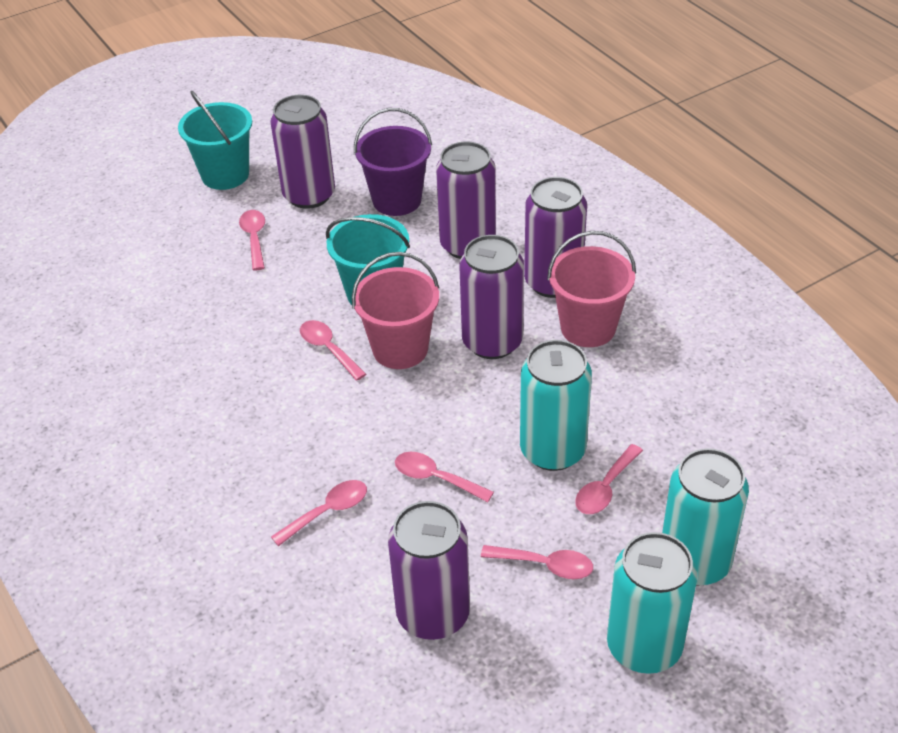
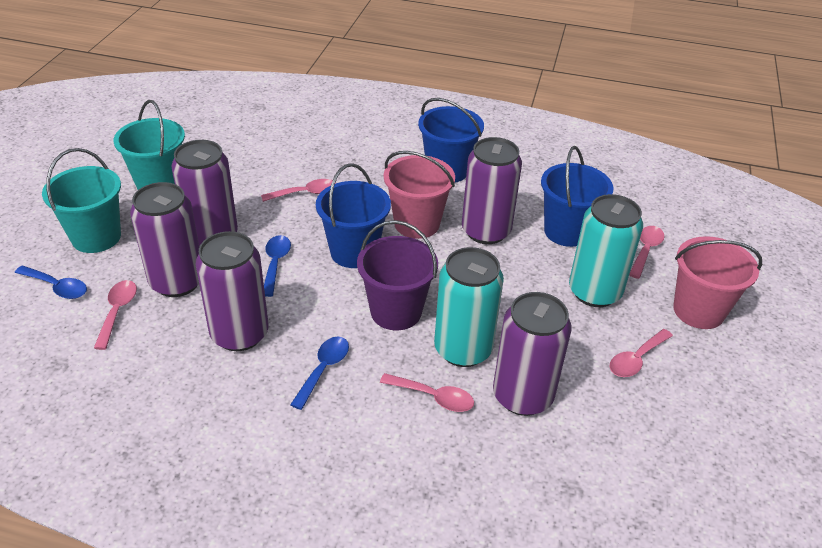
blue bucket: none = 0 -> [316,163,391,268] [418,98,484,183] [541,146,614,247] = 3
blue spoon: none = 0 -> [15,266,87,299] [264,235,291,297] [290,337,349,410] = 3
pink spoon: [239,210,265,270] [271,480,367,546] [300,320,366,381] [395,452,494,502] [481,545,593,579] [575,444,643,514] = 6 -> [94,280,137,350] [261,179,336,202] [380,373,474,412] [610,329,673,377] [629,226,665,279] = 5
turquoise can: [520,340,592,471] [607,532,697,674] [662,448,749,586] = 3 -> [434,247,504,367] [569,194,643,307] = 2

